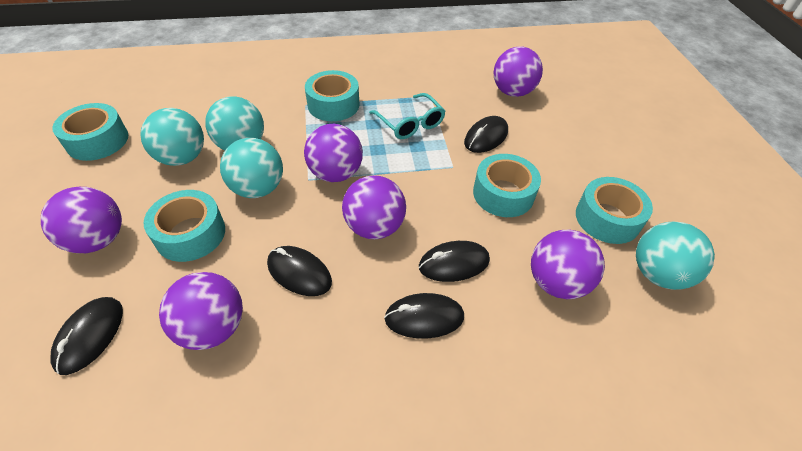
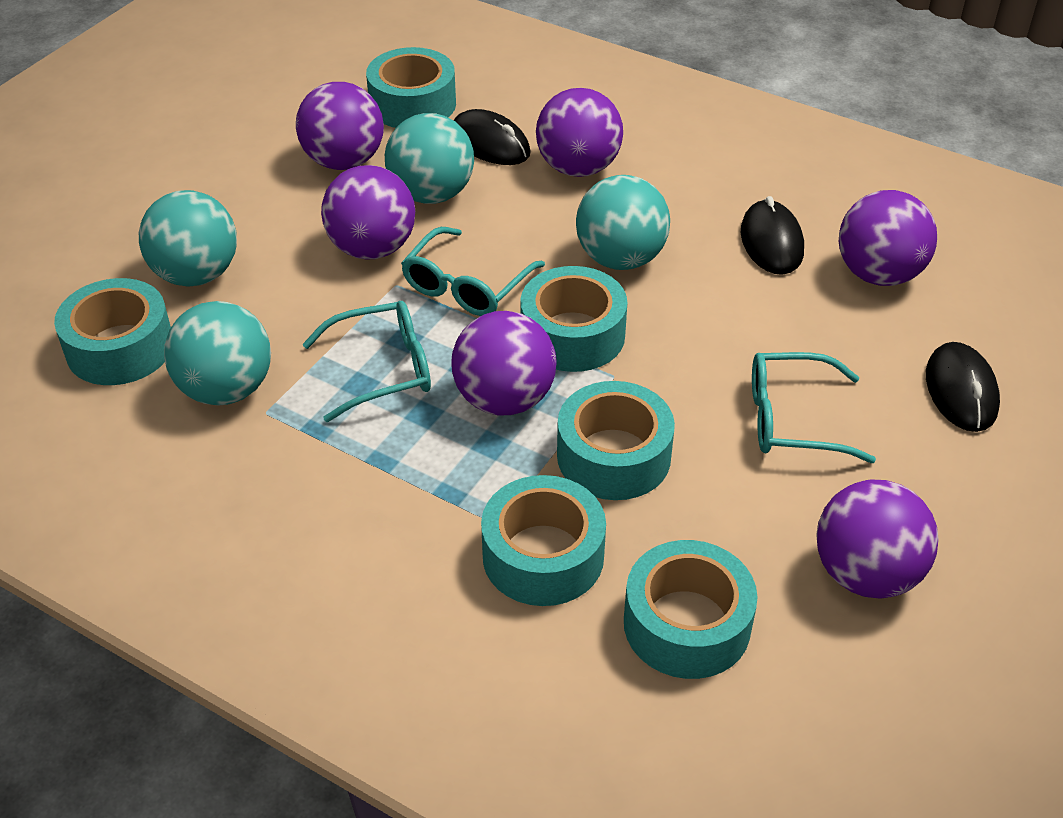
black mouse: [50,297,123,375] [267,246,332,296] [384,293,464,339] [419,241,490,282] [464,116,508,153] = 5 -> [453,109,531,165] [741,196,804,275] [926,342,1000,432] = 3
turquoise glasses: [369,93,446,139] = 1 -> [302,301,431,422] [401,227,545,316] [752,352,876,463] = 3
turquoise tape: [52,103,128,161] [143,190,225,262] [305,70,360,121] [473,154,541,217] [576,177,653,244] = 5 -> [54,278,171,385] [366,47,456,128] [481,475,606,606] [520,266,628,372] [557,381,675,500] [624,540,757,679] = 6

